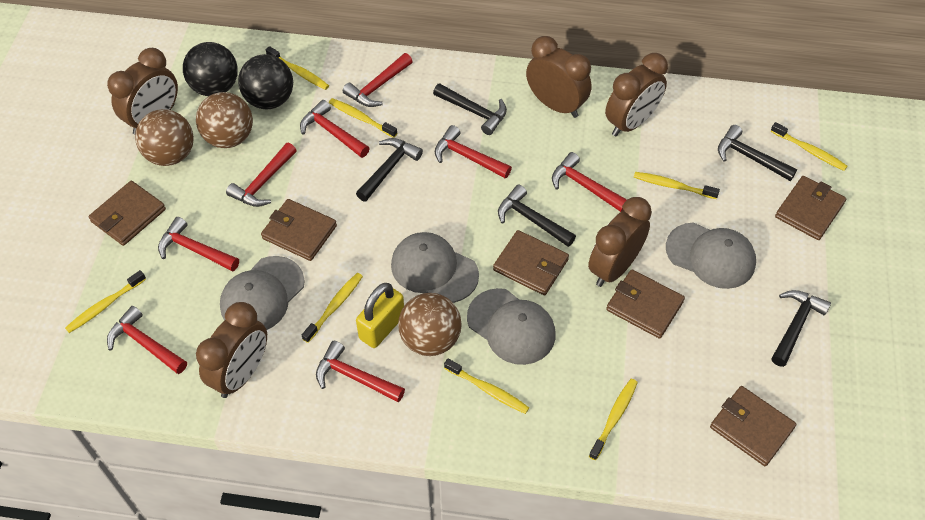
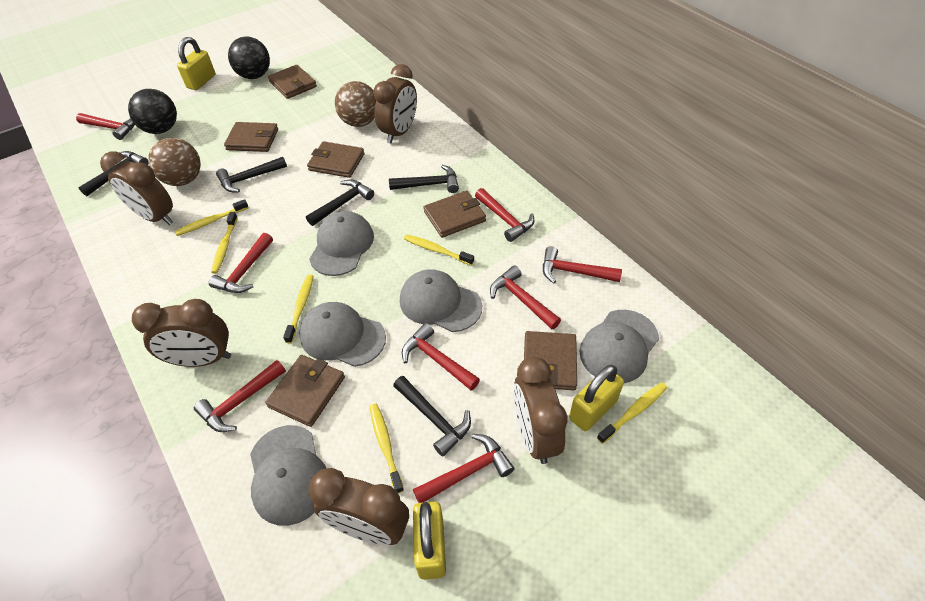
brown ball: [135,109,194,166] [196,92,253,148] [398,293,462,356] = 3 -> [148,138,201,186] [335,81,376,127] = 2
grey cap: [220,256,305,330] [391,232,479,303] [467,288,555,365] [666,222,756,289] = 4 -> [250,425,326,526] [299,302,386,367] [309,211,374,276] [400,269,482,332] [580,310,659,383] = 5
yellow padlock: [356,283,404,348] = 1 -> [177,37,215,90] [413,502,446,580] [569,365,624,431] = 3
yellow toothbrush: [65,270,146,333] [266,46,329,90] [302,273,363,343] [329,98,397,138] [444,359,529,414] [589,379,638,460] [634,172,720,199] [771,122,848,171] = 8 -> [175,199,248,236] [211,212,238,274] [283,275,314,343] [369,404,404,493] [404,234,474,265] [597,382,668,444] = 6

